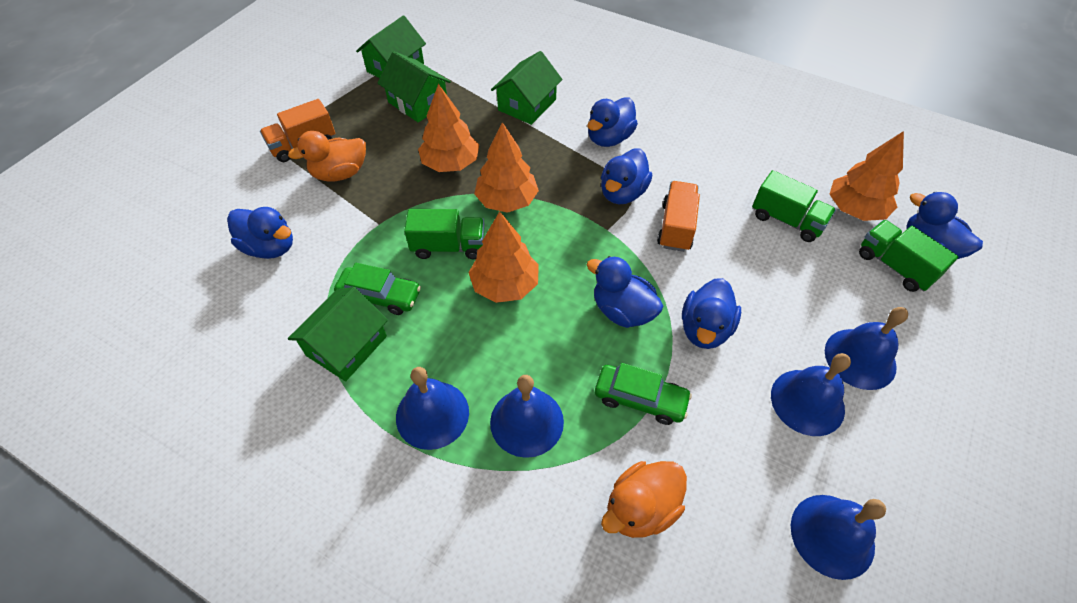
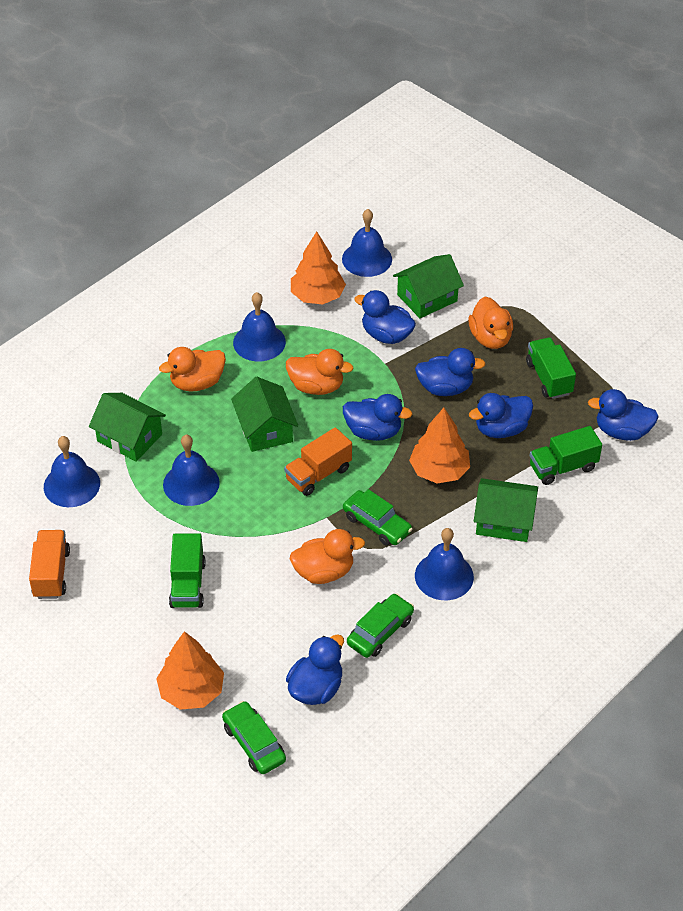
green car: [334,263,421,315] [595,363,692,425] = 2 -> [222,701,286,774] [343,489,412,546] [347,594,414,658] = 3
orange duck: [288,131,366,182] [601,461,687,538] = 2 -> [159,347,226,392] [286,349,354,395] [290,529,365,584] [468,297,513,349] = 4
orange tree: [418,84,479,172] [468,211,539,303] [474,122,539,213] [829,131,904,221] = 4 -> [156,631,224,710] [291,231,346,305] [409,408,470,484] = 3

